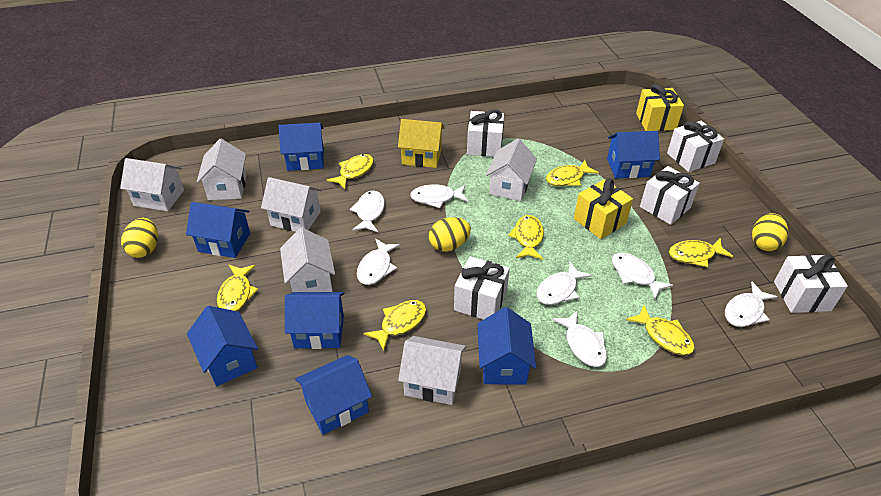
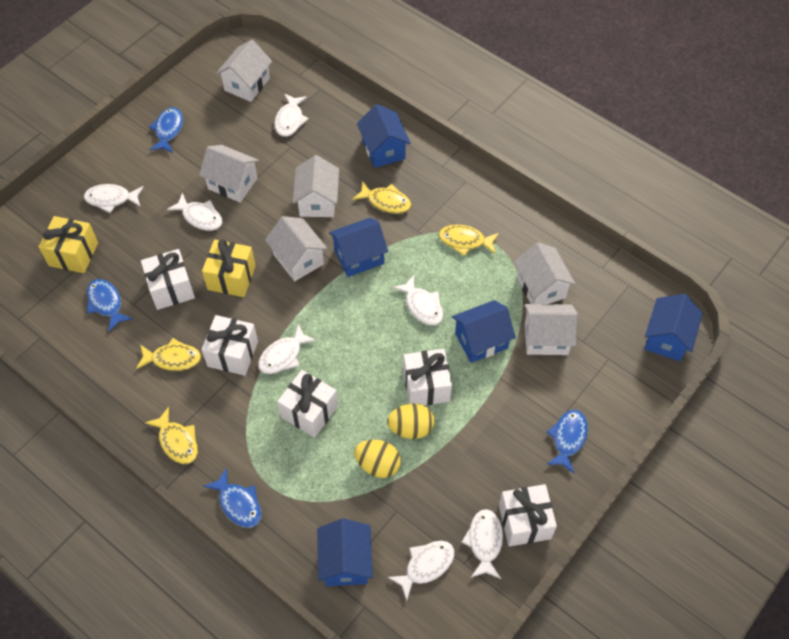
blue fish: none = 0 -> [87,279,133,332] [149,107,183,153] [203,468,262,528] [546,410,588,473] = 4
blue house: [186,202,250,258] [187,306,258,386] [279,123,324,171] [285,292,344,349] [295,355,372,435] [477,307,536,384] [607,131,660,178] = 7 -> [317,518,373,586] [329,217,388,277] [357,104,411,168] [452,300,516,363] [645,294,703,361] = 5
yellow egg: [121,218,158,258] [429,217,471,252] [752,213,788,251] = 3 -> [354,440,401,478] [387,403,434,439] = 2
yellow fish: [217,265,259,311] [327,154,374,189] [364,300,426,351] [508,215,544,260] [546,160,599,186] [626,305,695,355] [669,239,733,267] = 7 -> [136,338,201,371] [145,407,198,464] [352,181,411,214] [439,225,499,256] = 4
yellow house: [398,119,445,168] = 1 -> none = 0

